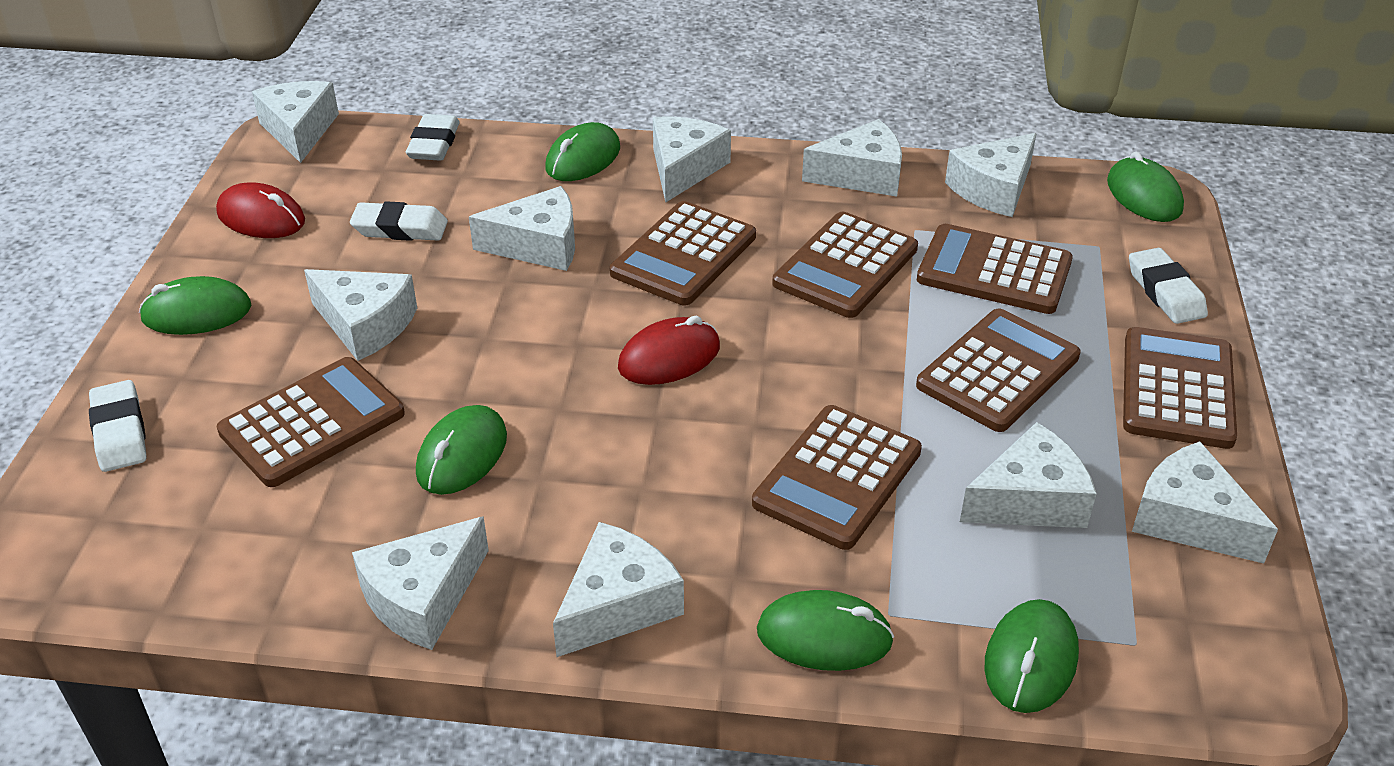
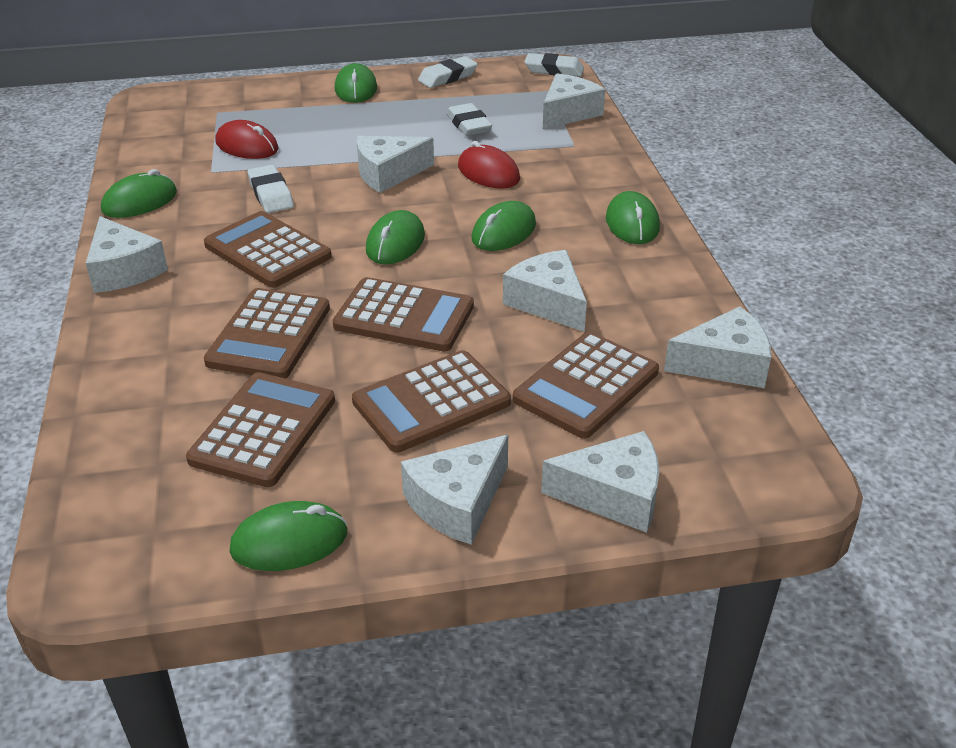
brown calculator: [217,357,405,487] [610,201,756,306] [752,405,922,550] [772,212,918,318] [916,308,1081,432] [917,224,1073,314] [1123,327,1237,449] = 7 -> [186,372,335,487] [204,211,332,288] [204,288,330,379] [332,277,474,351] [352,350,511,452] [513,332,659,439] = 6
white cheese: [252,81,339,163] [304,269,417,361] [352,516,489,650] [469,186,575,271] [553,522,684,657] [653,116,731,203] [802,119,902,197] [945,133,1037,217] [960,422,1097,528] [1132,442,1278,564] = 10 -> [86,216,168,293] [357,136,434,193] [401,435,508,545] [503,250,587,332] [541,431,659,533] [543,73,605,129] [664,306,771,388] = 7

